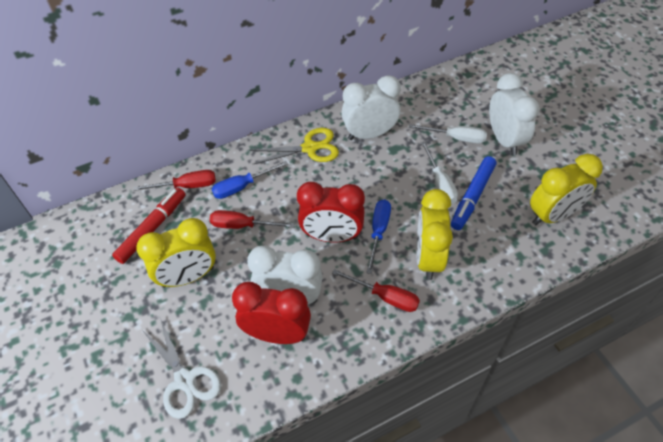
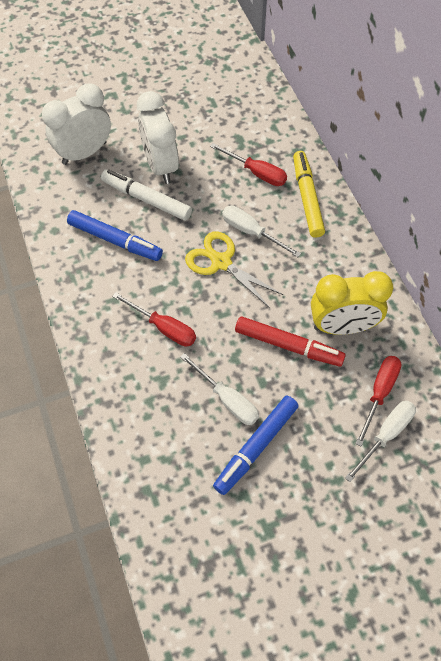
blue marker: [451,156,496,230] = 1 -> [67,210,163,261] [213,396,299,495] = 2
blue screwdriver: [212,161,288,199] [366,199,391,274] = 2 -> none = 0
red clock: [232,282,311,344] [297,182,365,242] = 2 -> none = 0
white clock: [247,246,323,305] [341,75,401,140] [489,73,539,155] = 3 -> [42,84,111,165] [137,91,179,184] = 2
white marker: none = 0 -> [101,169,192,221] = 1
white scissors: [141,318,221,419] = 1 -> none = 0
white screwdriver: [409,124,487,144] [421,141,458,204] = 2 -> [180,353,259,425] [222,206,301,257] [345,401,416,482] = 3
yellow clock: [136,218,216,288] [416,189,453,280] [530,154,603,225] = 3 -> [311,271,393,335] = 1
yellow marker: none = 0 -> [293,151,325,238] = 1

